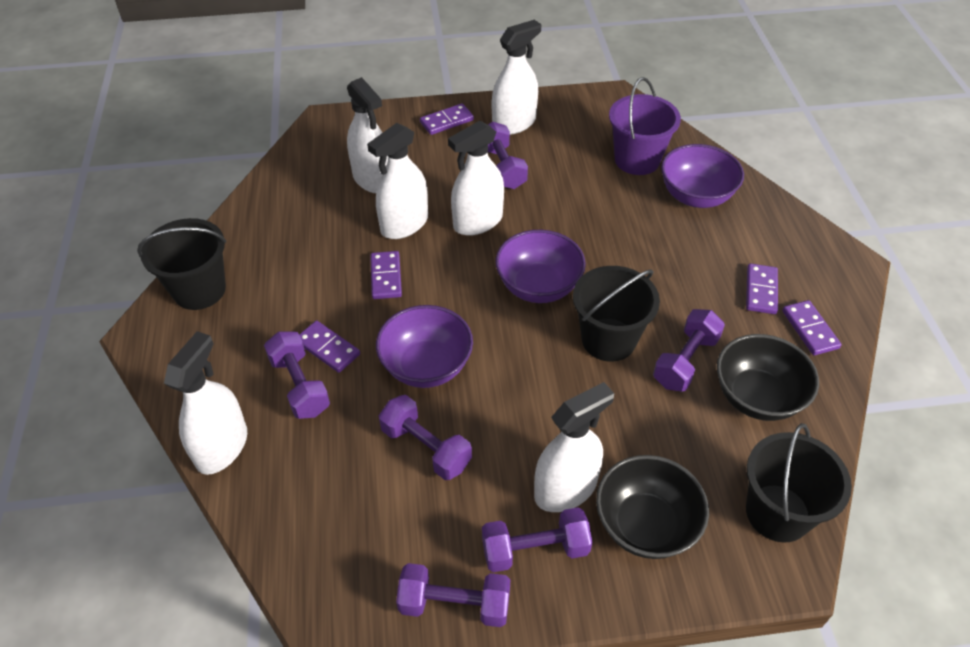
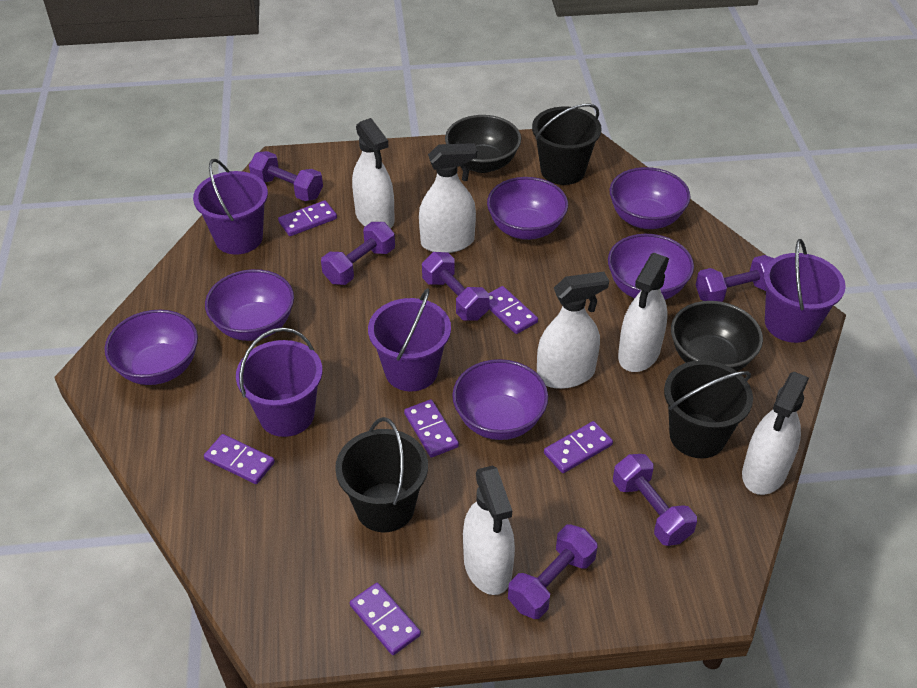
purple bowl: [376,305,473,388] [495,230,586,303] [661,144,744,208] = 3 -> [105,310,198,385] [205,269,294,341] [452,359,548,440] [487,177,568,240] [608,234,694,300] [610,167,691,229] = 6
purple bucket: [609,77,681,175] = 1 -> [193,159,268,255] [236,327,322,437] [368,288,451,391] [764,239,846,343] = 4
purple domino: [299,321,360,373] [370,251,402,299] [420,103,474,135] [746,263,778,314] [782,300,841,355] = 5 -> [204,434,275,484] [278,200,337,236] [350,583,421,655] [404,399,459,458] [489,286,538,334] [544,421,613,473] = 6

